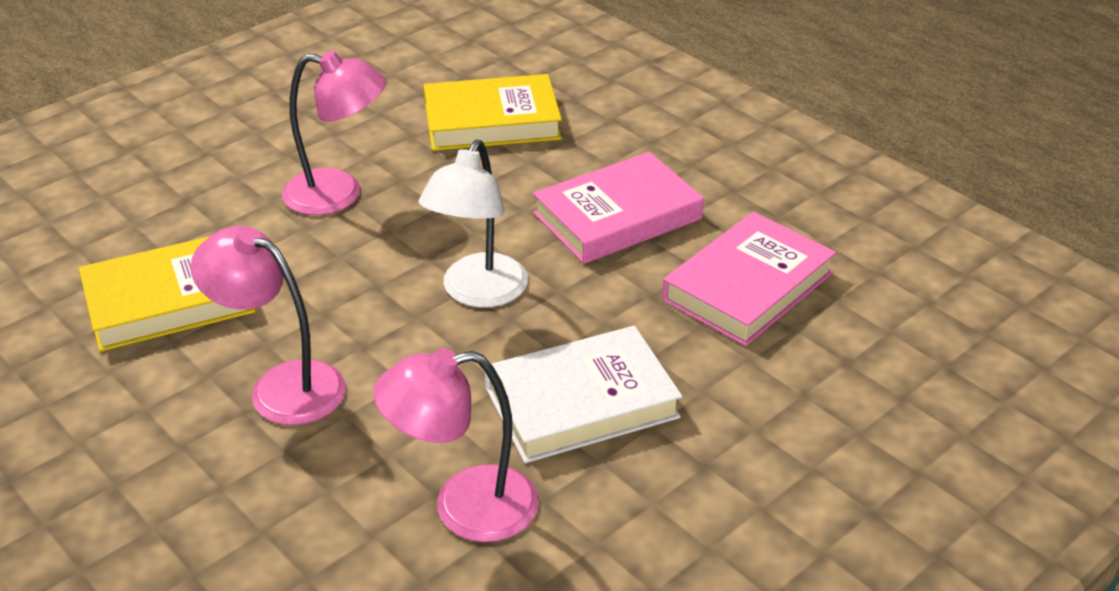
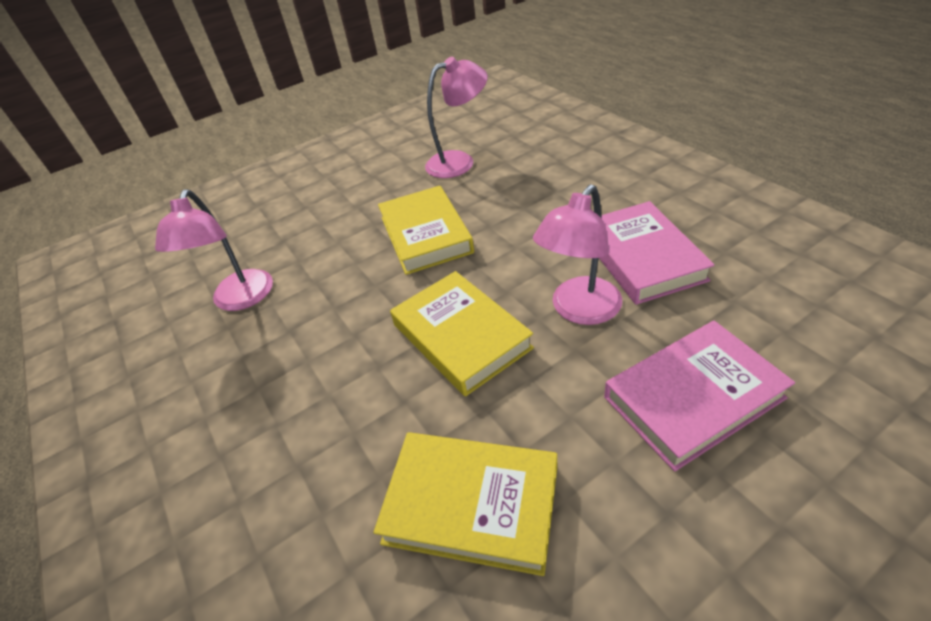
white book: [485,326,682,463] = 1 -> none = 0
white lamp: [418,140,528,308] = 1 -> none = 0
yellow book: [79,236,256,352] [424,74,562,151] = 2 -> [373,432,557,576] [378,186,474,275] [390,271,534,397] = 3

